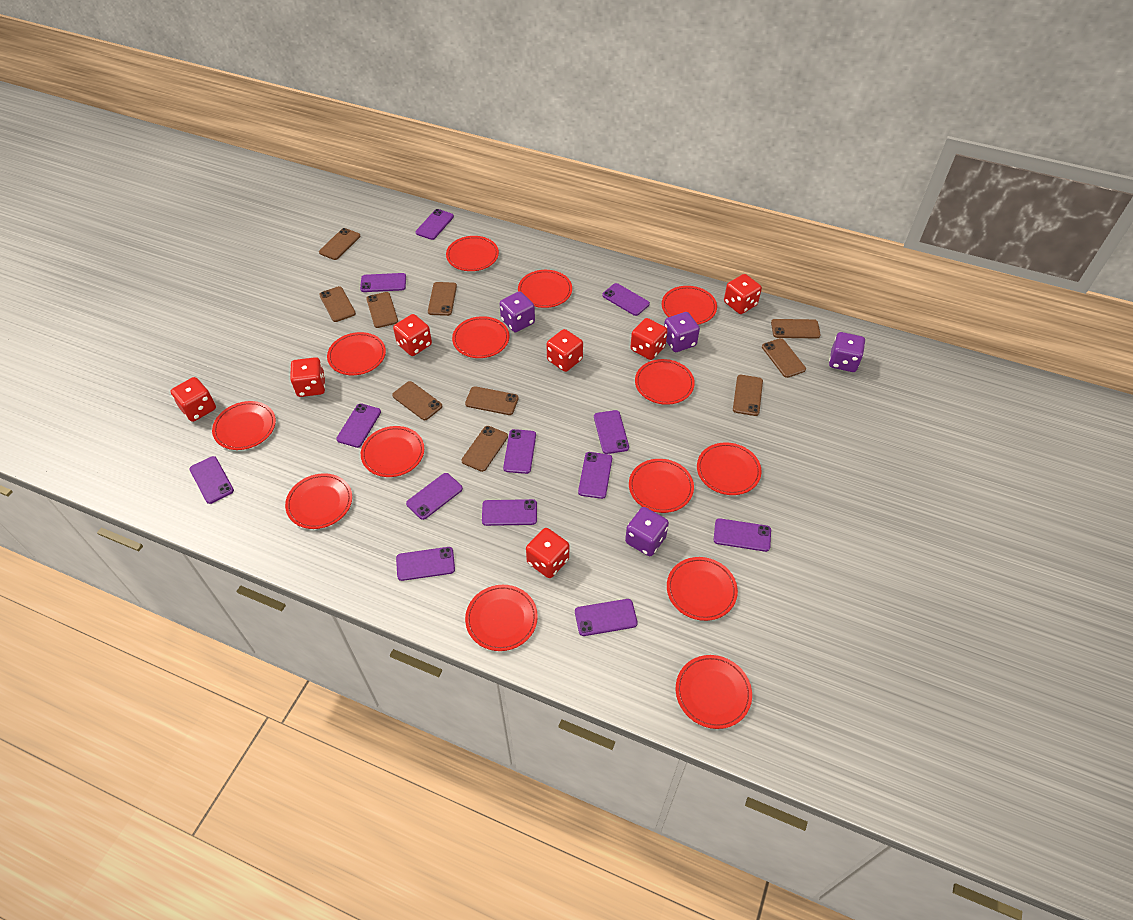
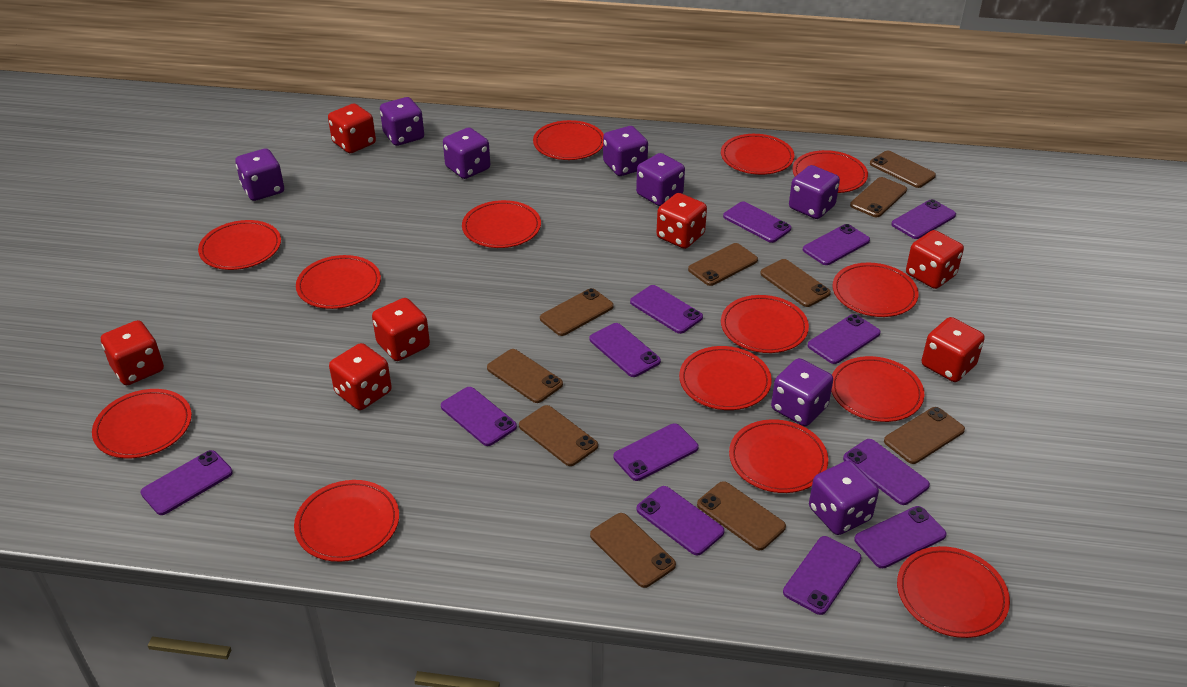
purple dice: [500,291,535,332] [625,507,669,556] [664,312,700,352] [829,332,865,372] = 4 -> [235,149,284,201] [380,97,424,146] [443,128,490,179] [603,126,648,176] [636,153,685,206] [771,358,833,426] [789,165,840,219] [809,460,879,535] = 8

